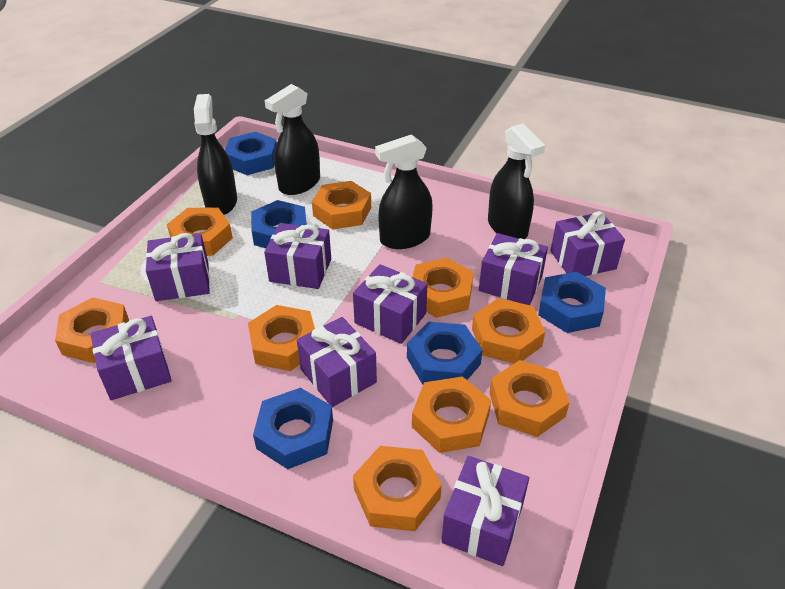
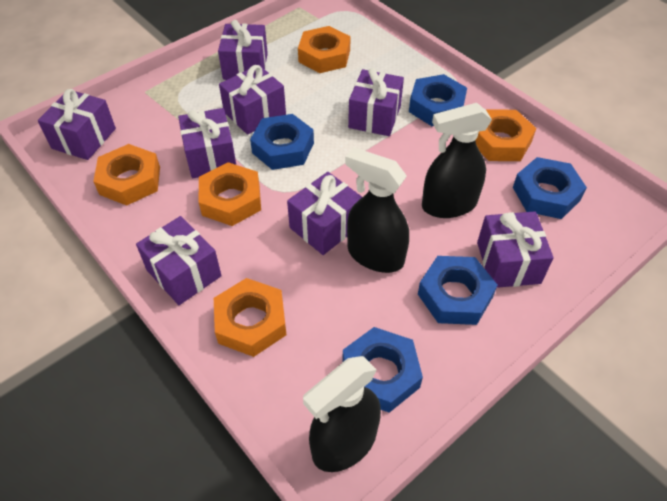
black spray bottle: [194,94,237,215] [265,84,320,195] [375,134,433,249] [488,123,545,239] = 4 -> [303,356,381,472] [345,147,409,273] [422,103,492,218] = 3
orange nut: [55,298,129,363] [167,207,233,256] [248,305,315,371] [312,181,371,230] [353,446,442,531] [412,376,491,453] [413,257,474,318] [472,298,545,364] [489,360,570,437] = 9 -> [93,144,160,206] [199,162,261,226] [214,278,286,357] [298,26,351,73] [476,109,536,161] = 5

